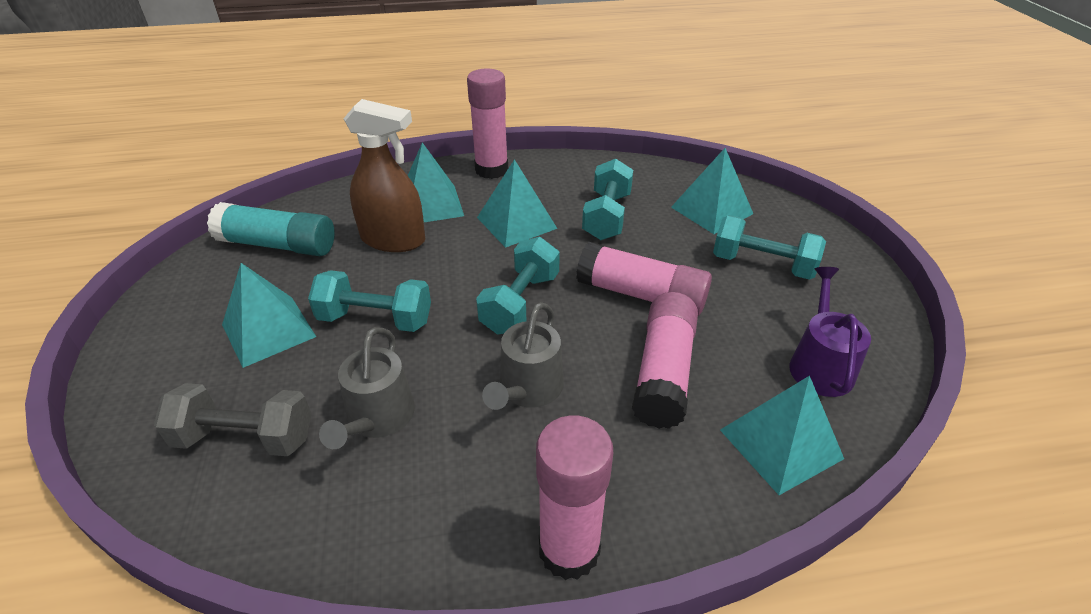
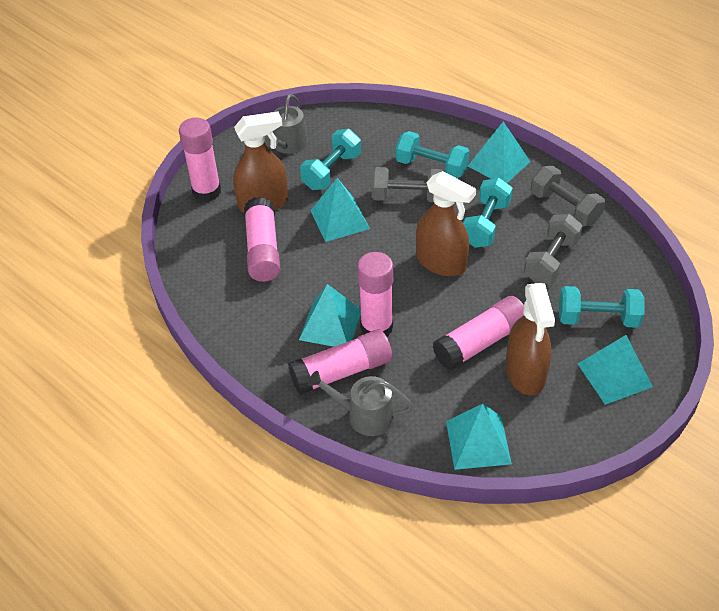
brown spray bottle: [344,99,425,252] = 1 -> [233,111,288,212] [416,171,476,276] [506,283,555,395] = 3
grey dumbbell: [154,383,311,456] = 1 -> [371,167,443,202] [524,214,583,284] [531,166,605,226] = 3
pink glue stick: [467,68,508,179] [536,415,613,580] [576,242,712,316] [632,292,698,429] = 4 -> [179,118,221,202] [244,197,280,282] [288,330,392,395] [357,252,393,337] [433,296,524,370] = 5
purple watering can: [789,267,871,397] = 1 -> none = 0
turquoise glue stick: [207,202,335,256] = 1 -> none = 0

